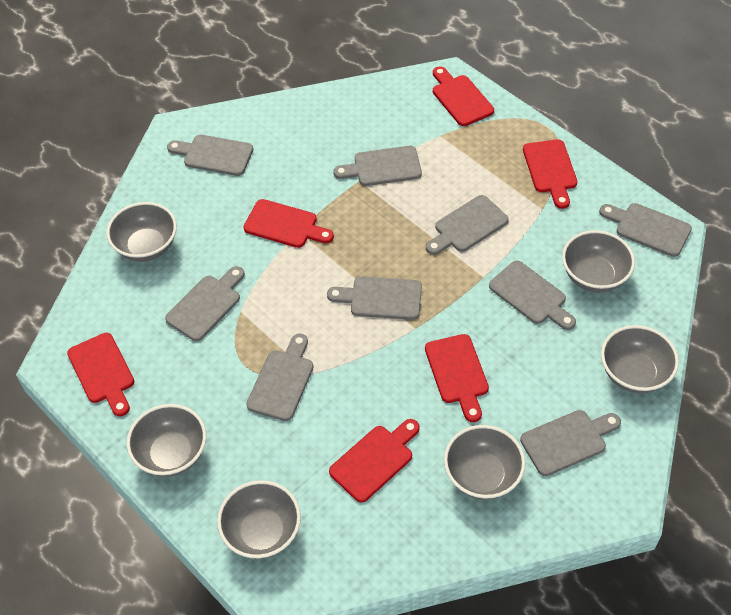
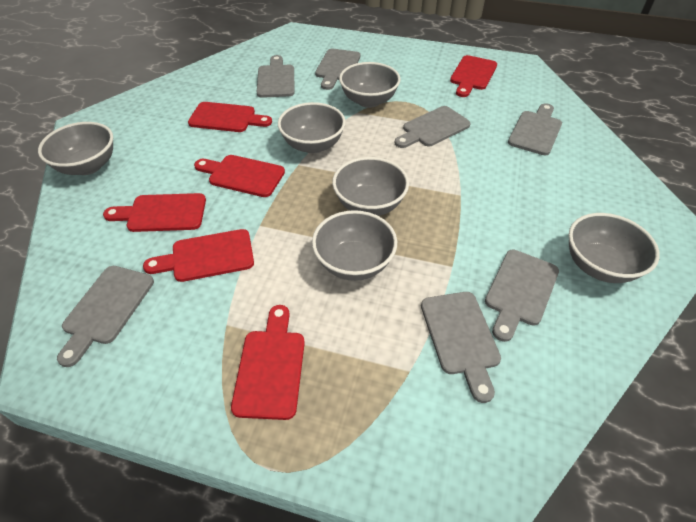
grey cutting board: [165,266,245,341] [167,135,253,176] [246,334,314,421] [327,276,422,320] [333,146,422,186] [426,195,509,255] [489,261,576,330] [520,410,621,476] [599,203,692,257] = 9 -> [57,266,154,367] [257,55,295,98] [315,48,360,90] [395,106,471,148] [421,292,501,403] [485,249,559,342] [508,103,562,155] = 7

